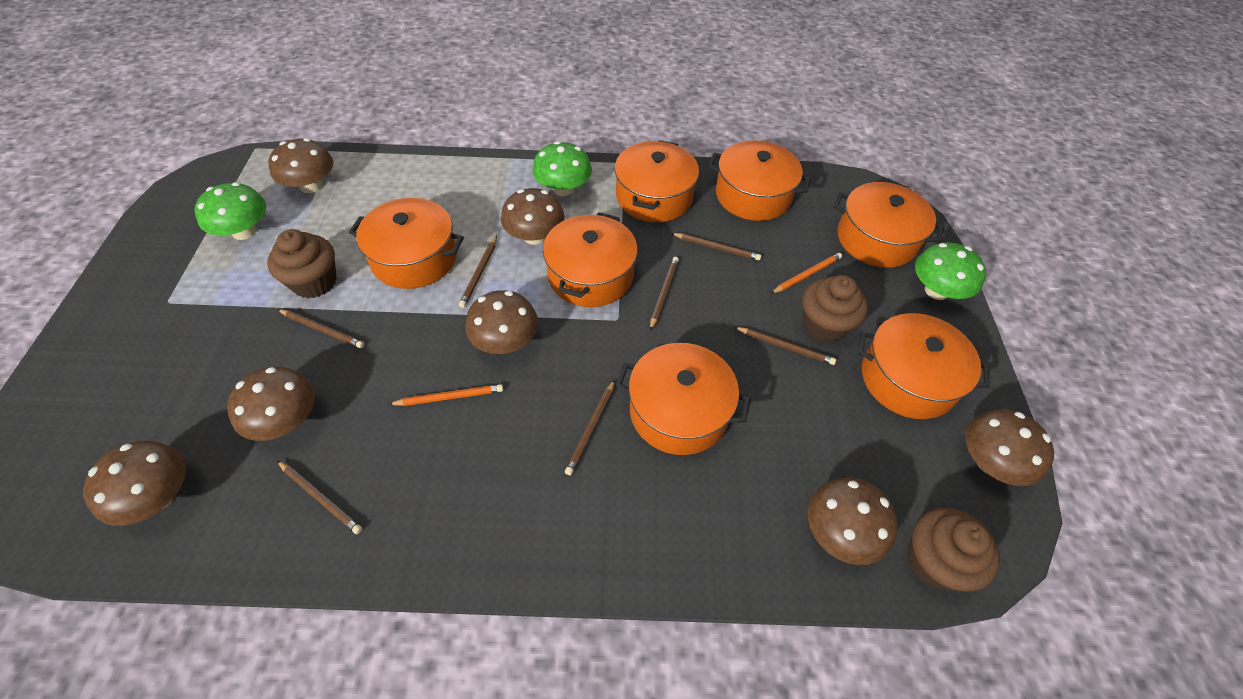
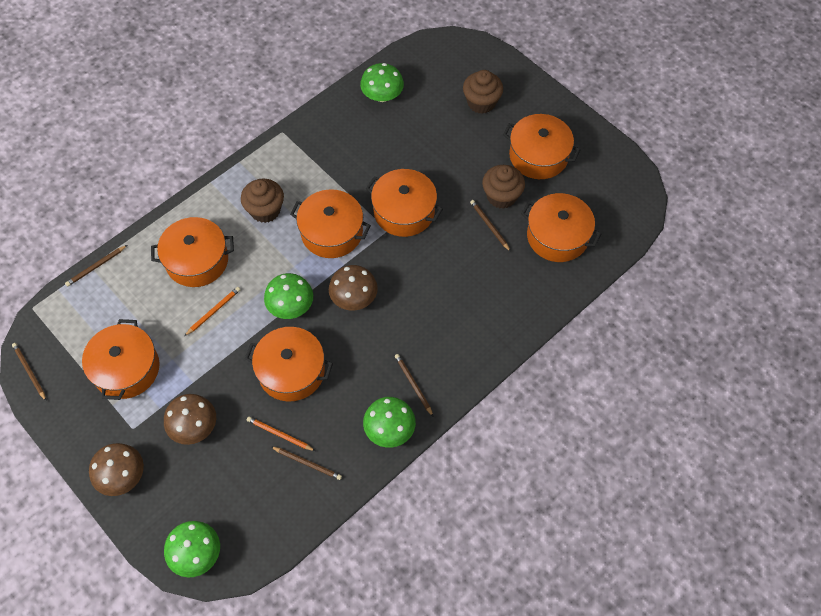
brown mushroom: [83,441,186,526] [227,367,315,441] [268,138,333,193] [465,290,538,354] [501,188,564,245] [808,478,898,565] [965,409,1054,486] = 7 -> [89,443,144,496] [164,394,216,445] [329,265,378,311] = 3
brown pencil: [277,309,364,348] [277,461,362,534] [459,236,497,308] [565,380,615,475] [650,257,679,330] [671,233,761,260] [734,327,836,365] = 7 -> [12,343,46,401] [65,245,127,287] [270,446,342,480] [395,354,433,416] [470,200,511,252] = 5
green mushroom: [194,182,266,240] [532,141,592,196] [915,242,986,300] = 3 -> [164,521,220,578] [264,273,313,319] [360,63,404,102] [363,397,416,448] = 4

